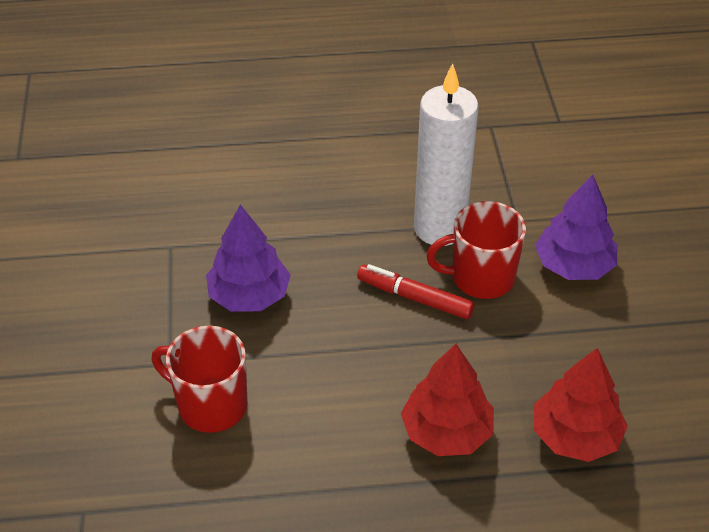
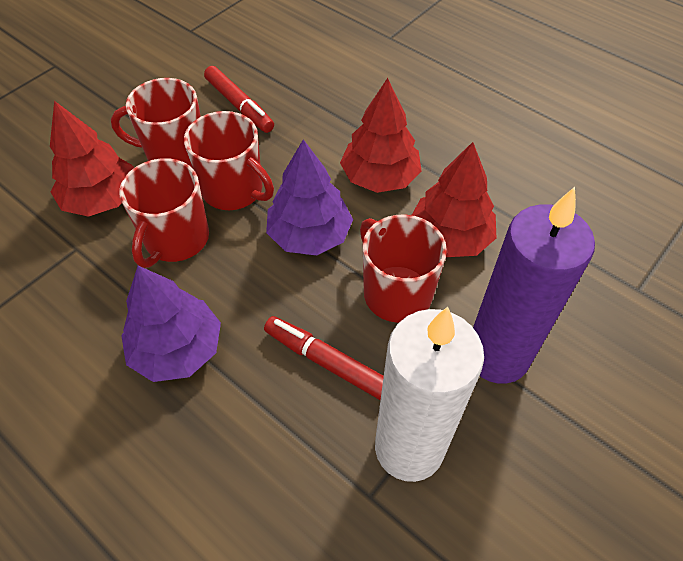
purple candle: none = 0 -> [473,187,595,384] = 1
red marker: [357,264,474,319] = 1 -> [204,66,274,133] [264,316,384,400] = 2
red mug: [152,326,248,433] [426,201,526,299] = 2 -> [111,78,201,169] [119,158,209,268] [184,111,274,210] [360,215,447,323] = 4
red tree: [401,344,494,456] [534,348,628,462] = 2 -> [50,101,134,217] [340,78,422,193] [412,142,496,257] = 3

